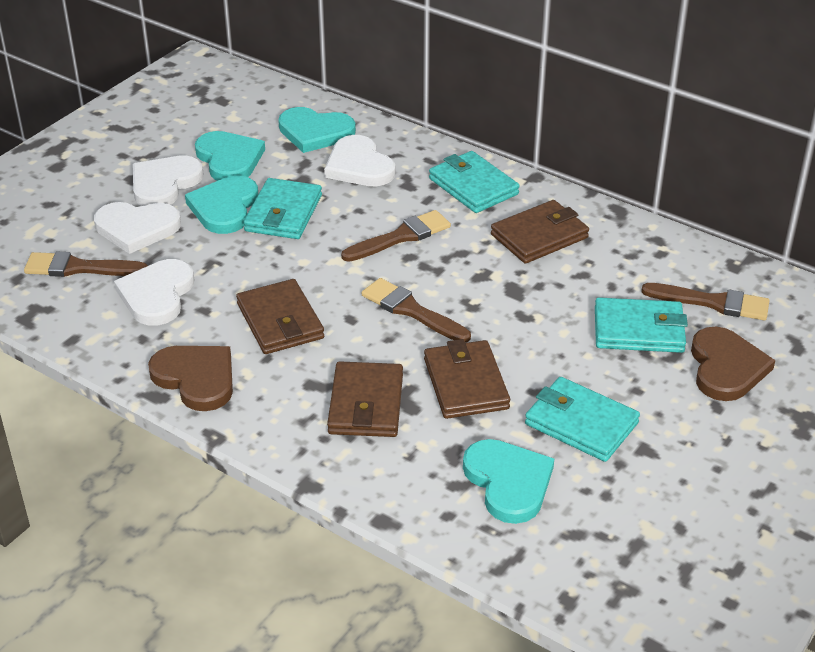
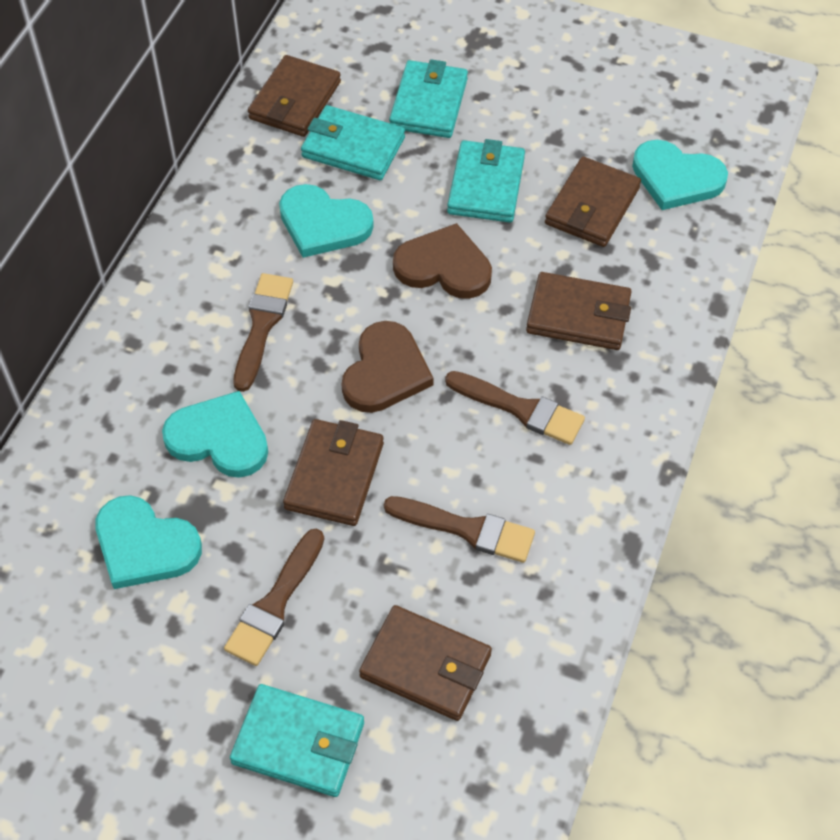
brown wallet: [236,279,324,354] [327,361,403,437] [424,339,510,419] [491,200,589,264] = 4 -> [248,55,341,137] [283,419,384,526] [359,605,492,721] [526,272,632,350] [545,157,641,247] = 5
white heart: [94,202,181,254] [114,259,194,326] [133,155,203,206] [324,135,395,186] = 4 -> none = 0

